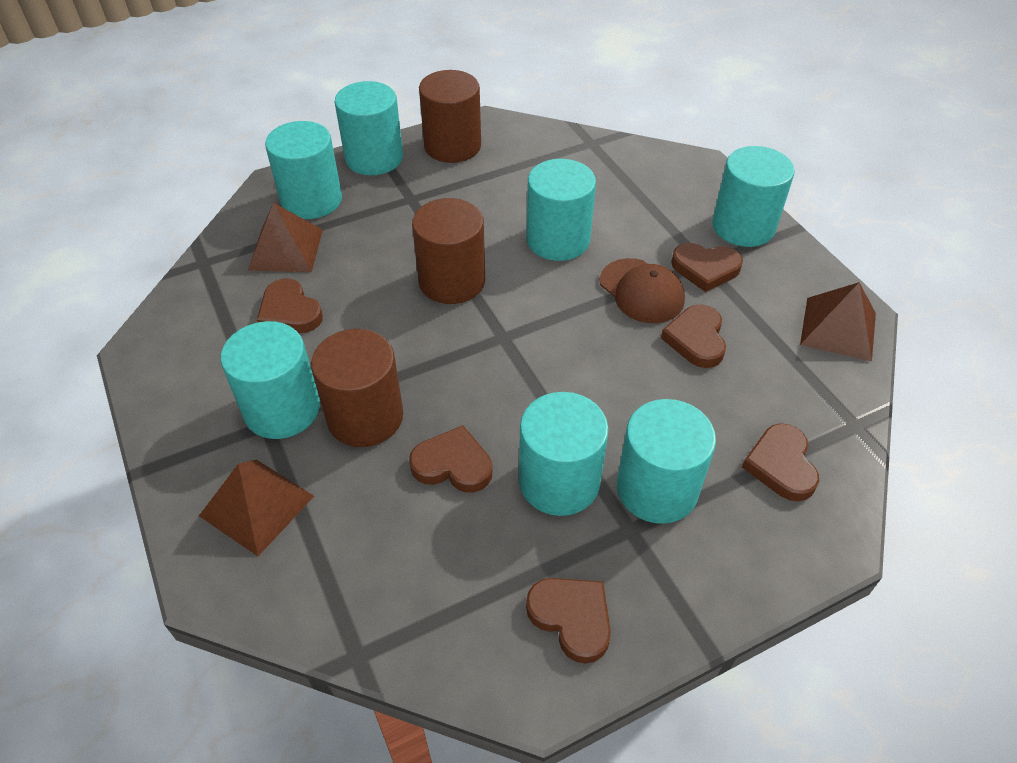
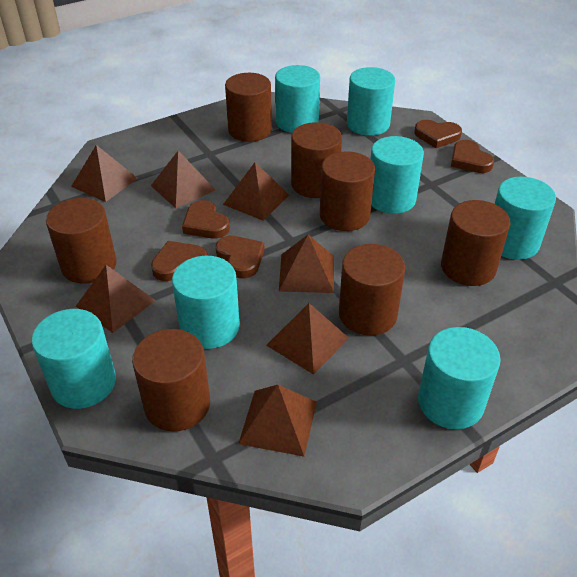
brown cap: [600,258,685,323] = 1 -> none = 0
brown cylinder: [311,329,403,447] [412,198,485,304] [419,70,481,163] = 3 -> [46,198,117,284] [132,329,210,432] [225,73,272,142] [291,122,342,198] [320,151,375,231] [339,244,405,336] [441,200,511,286] = 7
brown heart: [257,278,323,333] [409,425,492,493] [526,578,611,664] [661,304,726,368] [671,243,743,292] [742,423,819,502] = 6 -> [151,241,207,281] [182,200,230,238] [216,236,264,278] [414,120,462,148] [451,140,494,173] = 5
brown pyramid: [199,460,314,556] [248,203,323,272] [800,282,876,362] = 3 -> [71,145,138,202] [76,265,156,333] [151,150,215,208] [223,162,289,221] [238,385,317,457] [266,303,349,375] [279,235,334,293] = 7

